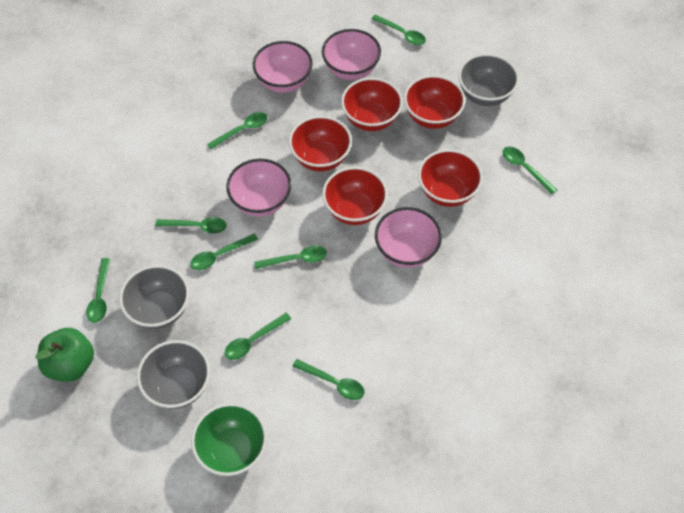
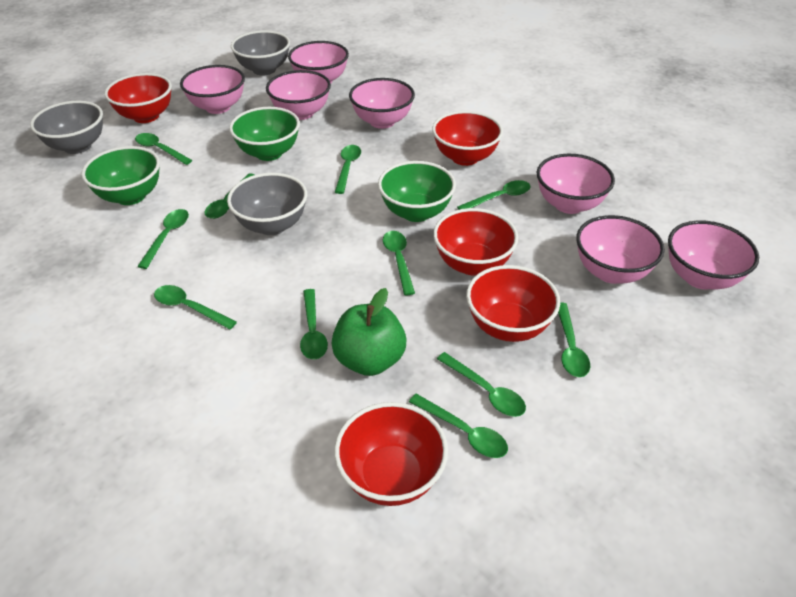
green bowl: [191,403,267,476] = 1 -> [81,146,160,205] [229,107,300,161] [378,161,456,222] = 3
green spoon: [86,258,110,323] [155,217,227,233] [190,233,258,270] [207,112,267,149] [225,313,291,360] [254,245,327,269] [293,359,365,400] [372,14,426,45] [502,147,557,194] = 9 -> [135,133,192,165] [137,209,189,269] [154,285,237,329] [205,173,254,219] [300,289,328,359] [335,145,361,194] [383,231,415,295] [409,394,508,458] [437,352,526,417] [457,180,531,210] [558,303,590,377] = 11
pink bowl: [226,159,292,217] [253,41,313,93] [322,29,381,80] [375,207,442,268] = 4 -> [180,65,245,114] [266,70,331,120] [288,41,349,83] [349,78,415,129] [537,154,615,214] [576,215,665,284] [668,220,759,290] = 7

